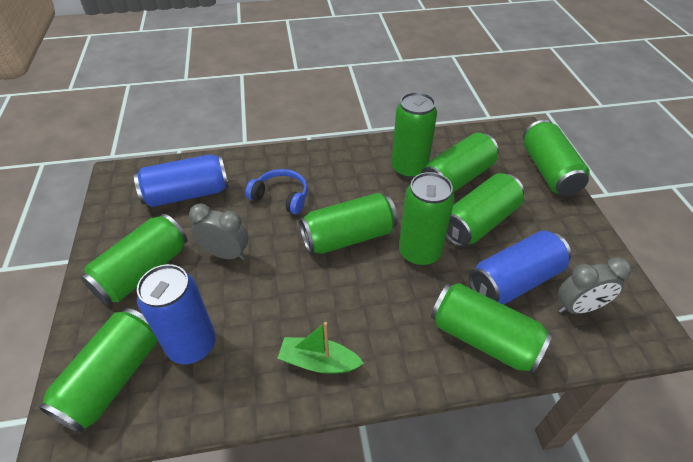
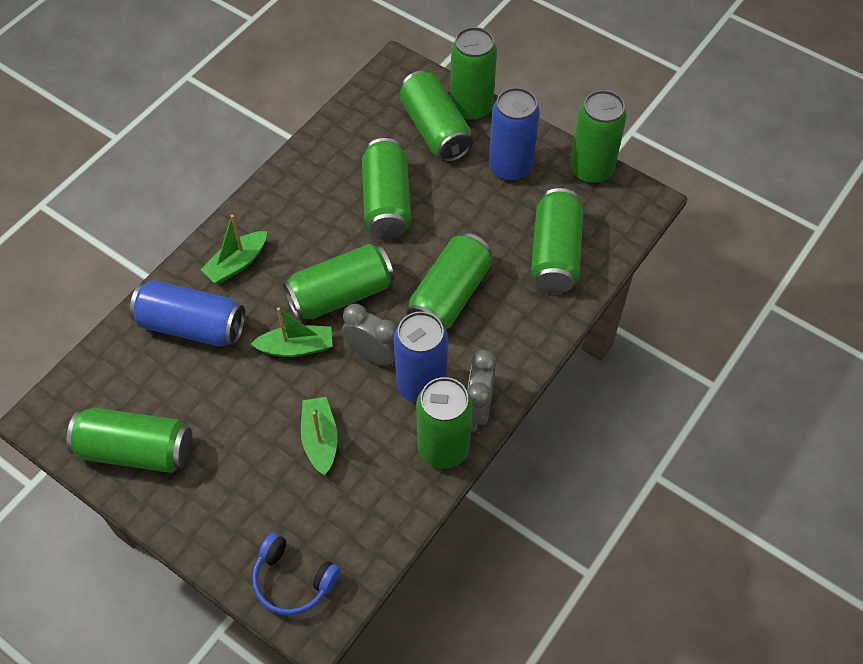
green boat: [278,322,364,374] = 1 -> [200,215,267,284] [251,307,333,357] [301,397,338,476] = 3

